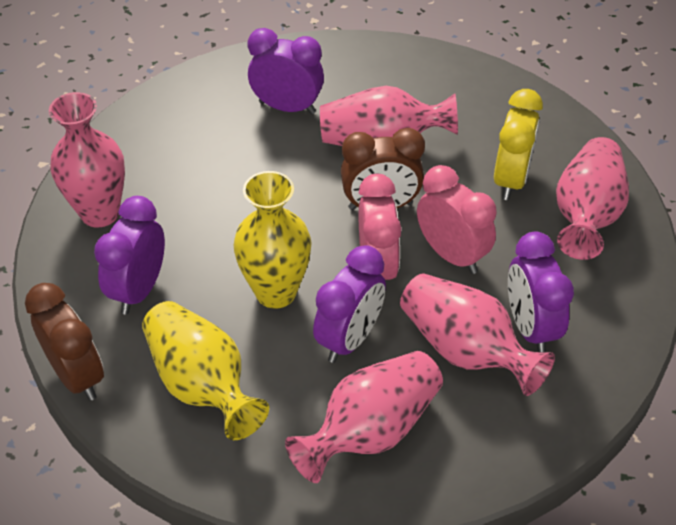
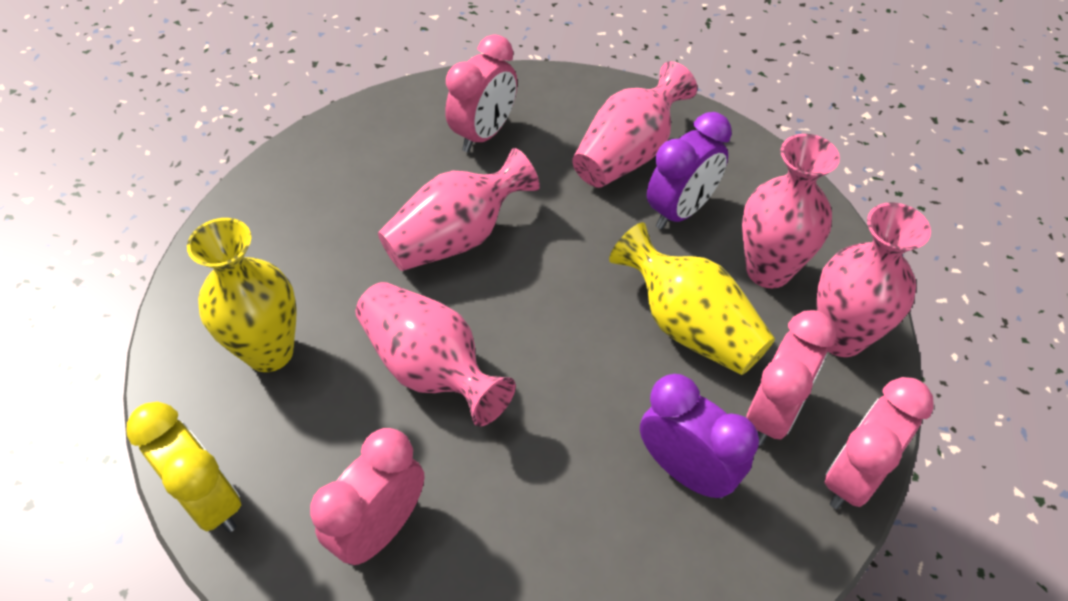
brown clock: [25,283,104,401] [341,128,425,210] = 2 -> none = 0
pink clock: [359,174,402,280] [417,165,497,274] = 2 -> [310,428,425,566] [445,34,517,152] [746,310,836,446] [825,377,934,509] = 4
purple clock: [94,196,165,314] [248,28,324,114] [313,245,386,363] [508,232,574,352] = 4 -> [640,374,759,499] [647,112,732,229] = 2

